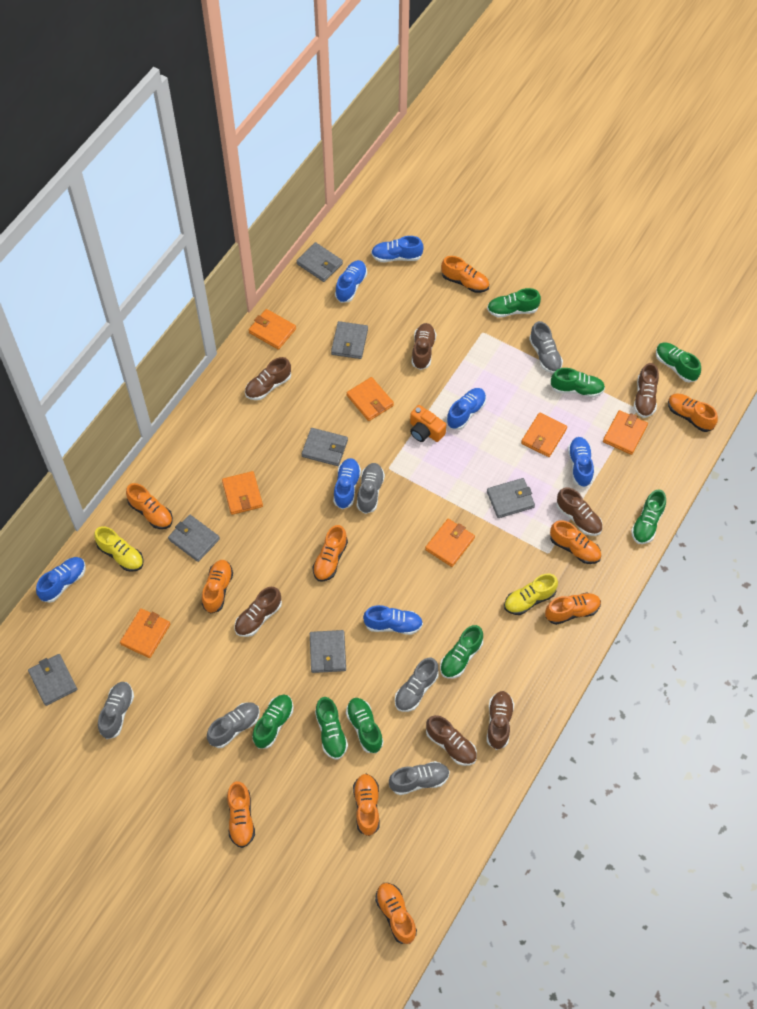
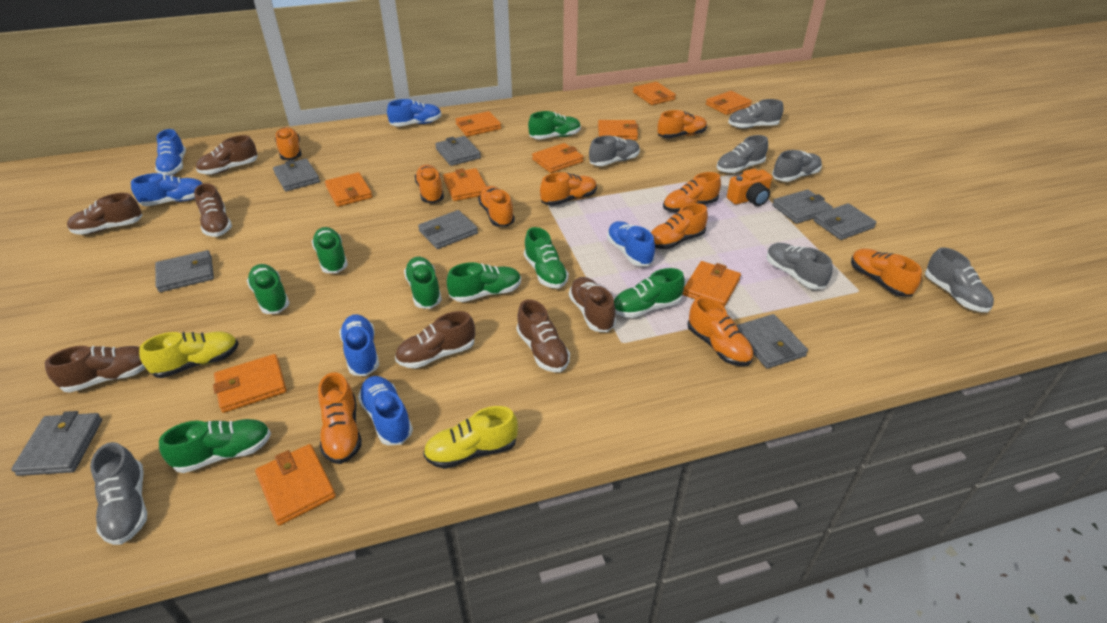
blue shoe: [36,557,86,603] [333,458,361,509] [335,260,367,303] [363,605,423,635] [371,236,424,262] [446,388,486,430] [568,437,594,488] = 7 -> [131,173,203,206] [155,129,186,175] [339,314,379,376] [358,376,413,445] [387,99,442,127] [607,221,655,266] = 6
grey shoe: [98,682,134,739] [207,702,260,748] [357,463,385,514] [389,761,450,795] [395,658,439,712] [529,321,563,373] = 6 -> [90,442,147,545] [589,135,640,166] [717,135,768,173] [728,99,784,129] [767,243,833,289] [772,150,822,182] [925,247,994,312] = 7
grey wallet: [28,654,77,706] [168,515,220,562] [297,242,343,282] [301,428,348,466] [310,630,346,673] [331,321,368,359] [487,478,535,518] = 7 -> [11,411,102,476] [155,250,214,292] [273,159,320,191] [418,210,478,249] [435,136,481,166] [736,314,808,369] [772,189,833,224] [813,203,876,240] = 8
orange wallet: [120,608,170,658] [222,471,263,515] [249,309,296,350] [347,377,394,421] [425,519,475,567] [521,412,567,457] [603,410,648,455] = 7 -> [213,354,287,413] [255,444,336,526] [325,172,373,207] [443,168,487,201] [455,111,501,137] [532,143,584,173] [598,120,638,140] [633,82,676,105] [683,261,741,307] [706,91,752,115] = 10

